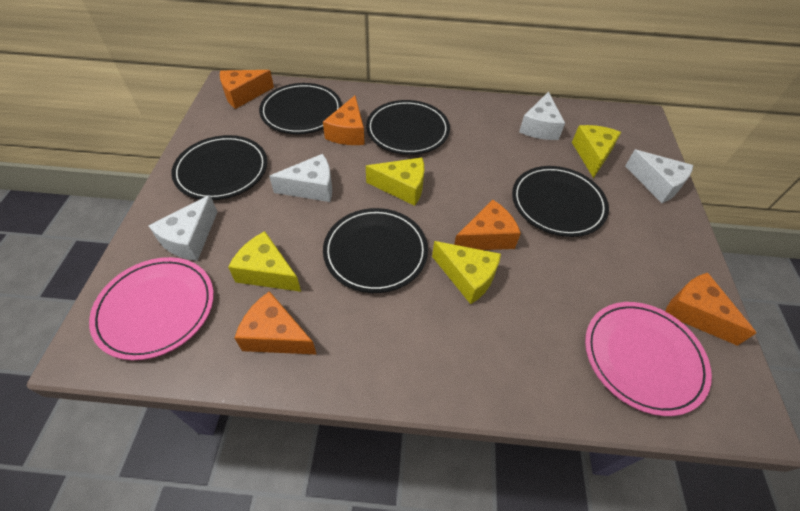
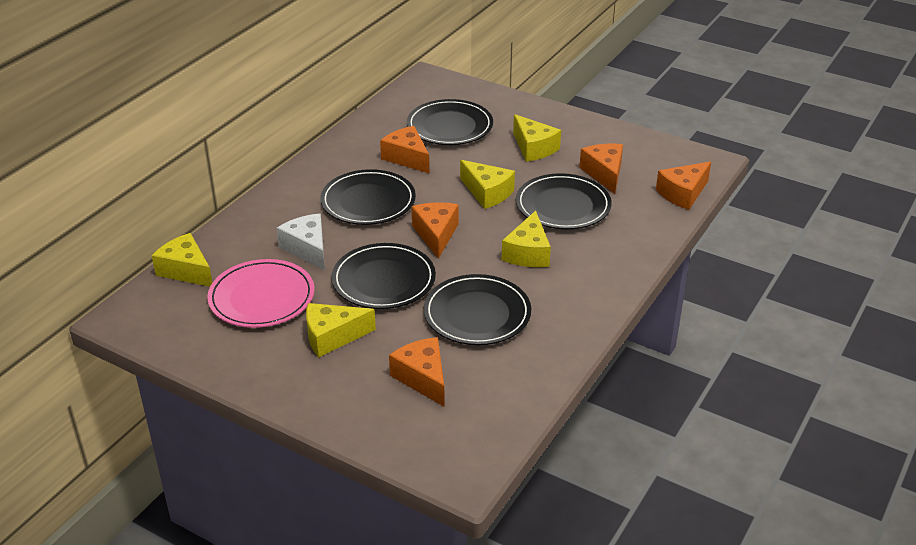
pink plate: [89,257,214,360] [585,302,712,416] = 2 -> [207,259,315,328] = 1
white cheese: [148,195,217,261] [269,154,332,202] [519,92,565,140] [625,150,693,203] = 4 -> [277,214,325,270] = 1
yellow cheese: [228,231,301,292] [366,158,424,206] [432,241,501,304] [572,125,621,178] = 4 -> [152,233,212,287] [306,303,376,357] [460,160,515,209] [502,211,551,267] [513,114,561,162] = 5

